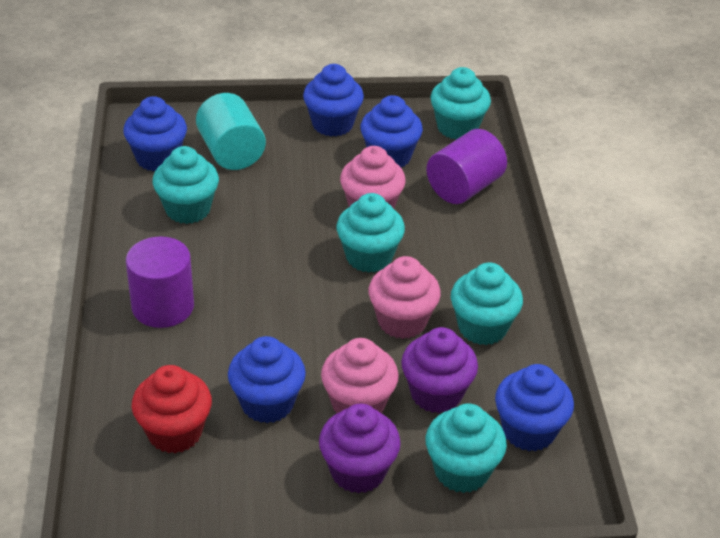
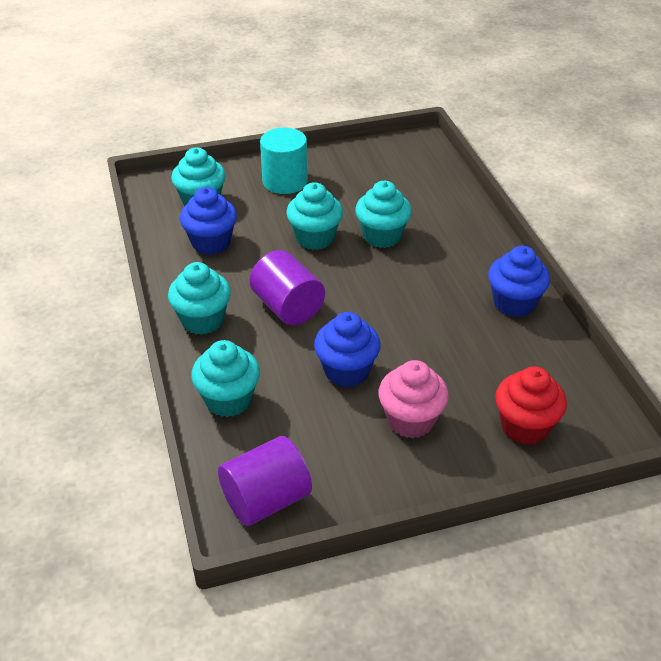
blue cupcake: [123,96,187,171] [228,336,306,423] [303,64,364,136] [360,95,423,167] [495,364,574,452] = 5 -> [180,187,237,255] [314,312,381,387] [488,246,550,317] = 3
pink cupcake: [321,338,399,414] [340,146,406,209] [369,256,441,339] = 3 -> [378,360,449,438] = 1
purple cupcake: [319,404,401,494] [401,327,478,413] = 2 -> none = 0

